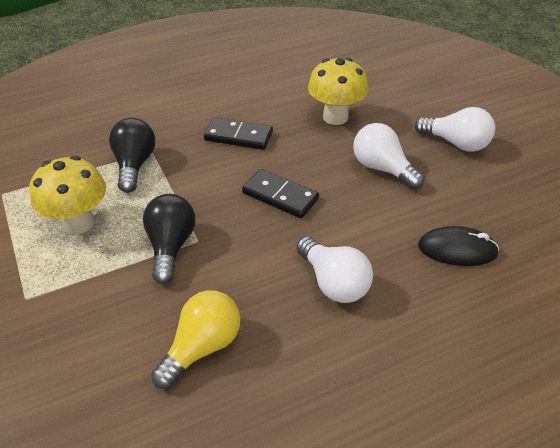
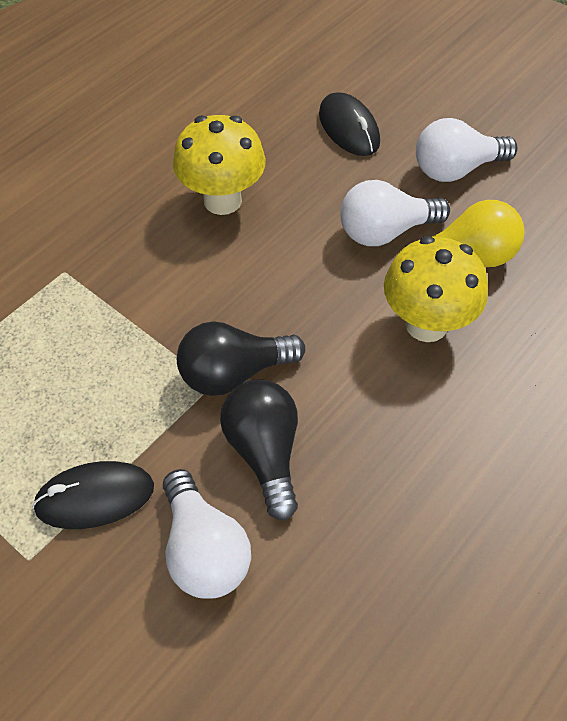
black domino: [204,117,273,150] [242,169,319,218] = 2 -> none = 0
black mouse: [418,226,499,266] = 1 -> [32,461,154,529] [319,92,380,156] = 2

